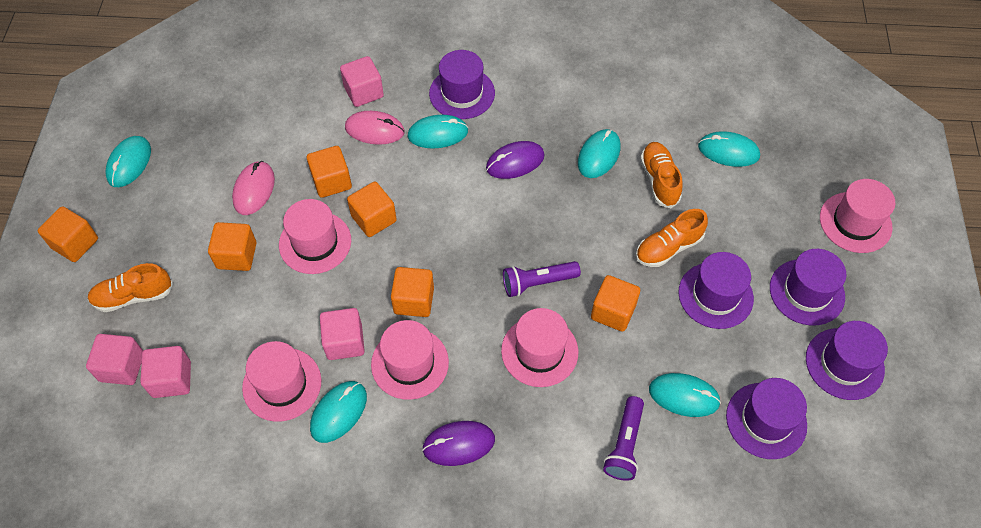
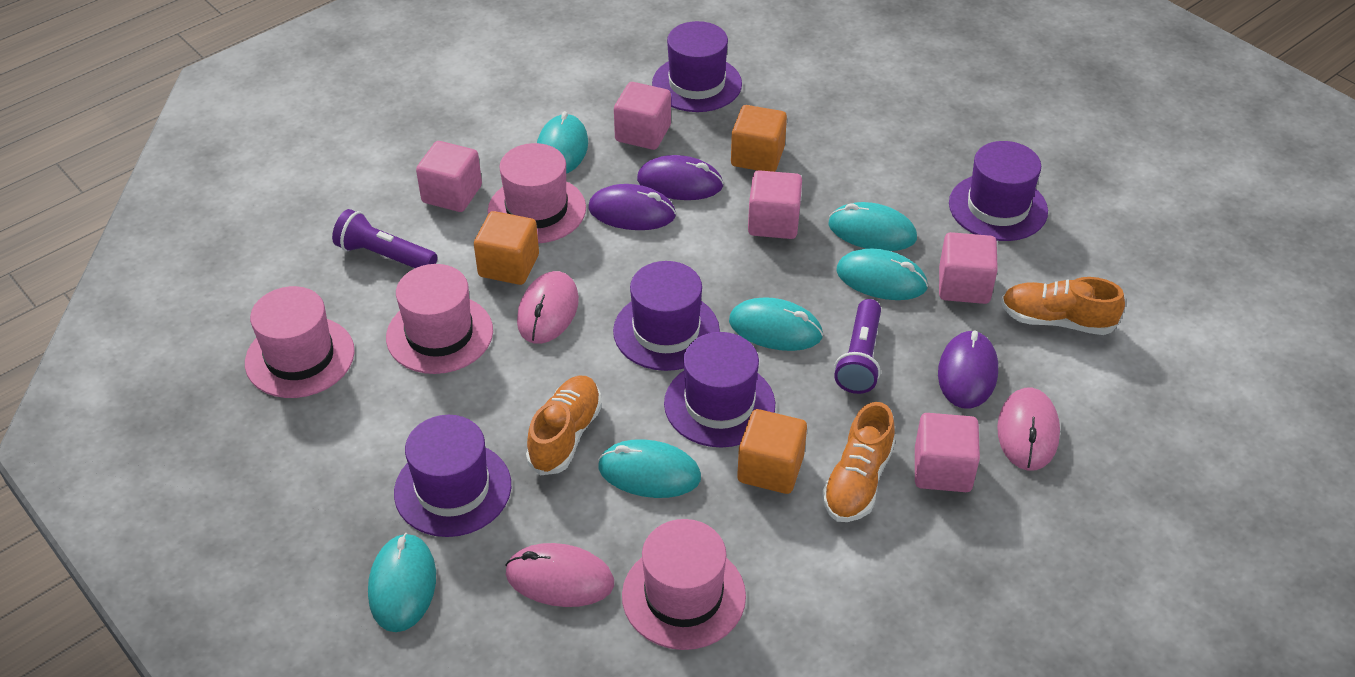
orange cube: [38,206,98,262] [208,222,256,271] [307,146,352,198] [347,182,397,237] [391,267,434,317] [591,275,640,332] = 6 -> [474,211,539,285] [731,105,787,172] [737,409,807,494] = 3
pink cube: [86,334,143,385] [140,346,191,398] [320,308,365,360] [340,56,384,107] = 4 -> [416,141,482,212] [614,82,671,150] [748,170,802,239] [915,413,980,492] [939,232,998,304] = 5
pink hat: [242,341,321,422] [279,199,351,274] [371,320,449,400] [501,308,578,387] [820,179,895,253] = 5 -> [245,286,355,398] [386,264,493,374] [488,143,586,243] [622,519,746,650] = 4
pink mouse: [232,161,275,215] [345,111,405,145] = 2 -> [505,543,614,607] [517,271,579,344] [997,387,1060,471] = 3
purple mouse: [422,421,495,466] [486,141,545,179] = 2 -> [588,184,676,230] [637,155,724,200] [938,330,998,408] = 3

